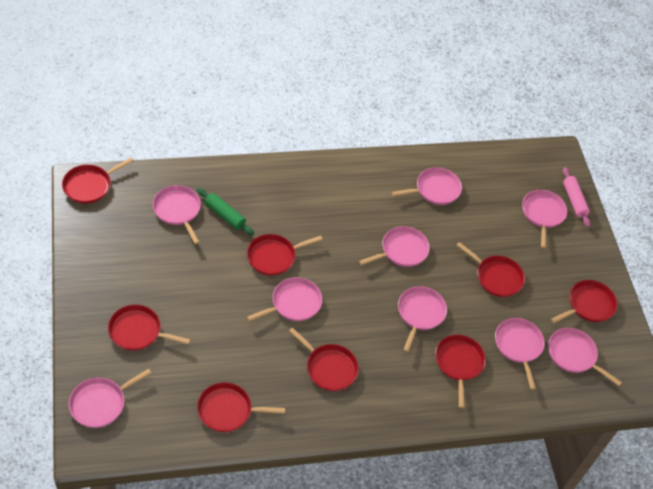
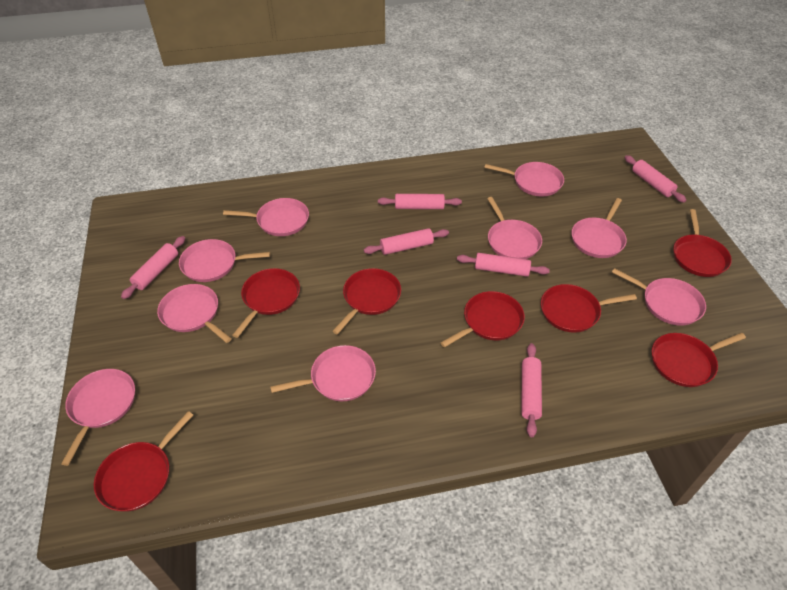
green rolling pin: [197,188,254,235] = 1 -> none = 0
pink rolling pin: [563,167,591,227] = 1 -> [121,236,185,299] [364,228,449,255] [378,194,462,209] [457,253,550,277] [521,343,542,437] [625,155,686,203] = 6
red pan: [62,157,134,204] [108,305,191,351] [197,382,285,432] [247,234,323,276] [289,327,359,391] [435,335,486,408] [456,242,525,297] [551,280,617,323] = 8 -> [94,411,193,512] [232,268,300,338] [332,268,401,335] [441,291,525,347] [541,284,637,333] [652,333,746,387] [673,209,732,277] = 7

